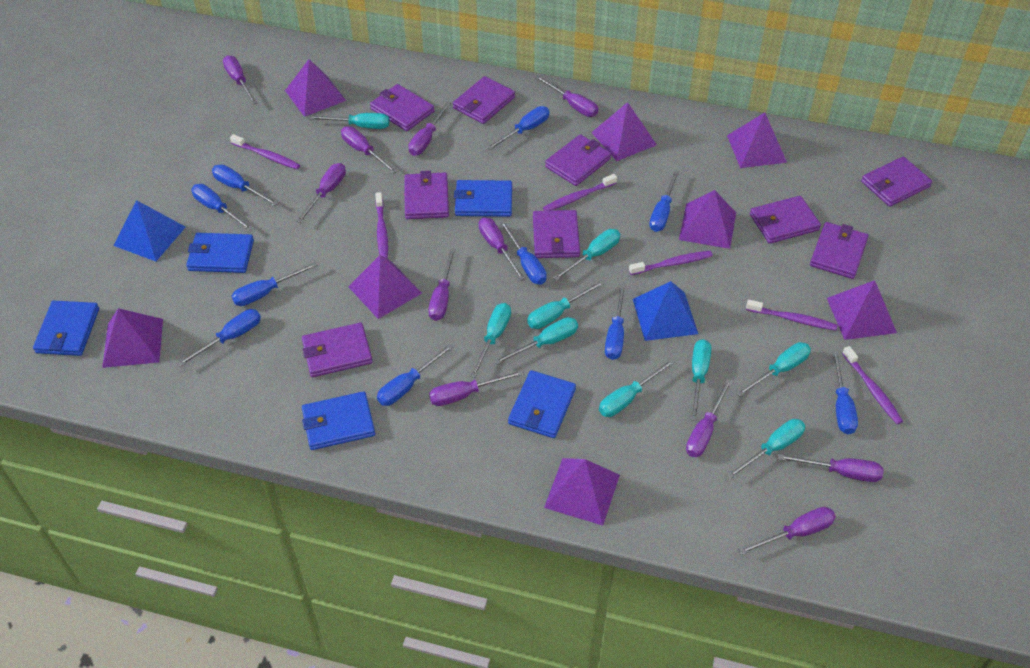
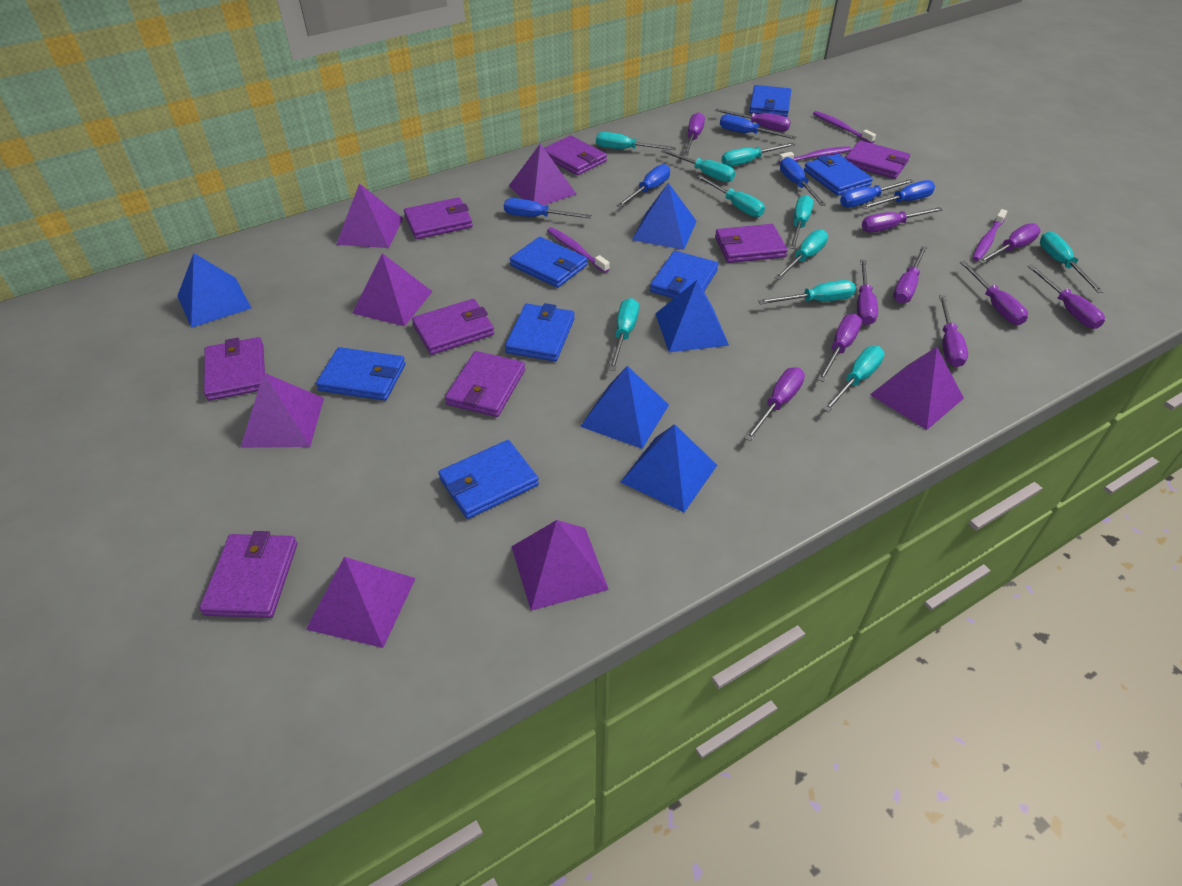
blue pyramid: [113,200,186,261] [633,281,698,341] = 2 -> [177,253,251,328] [580,366,669,449] [621,424,717,512] [632,183,697,250] [655,280,729,352] = 5
blue screwdriver: [177,309,261,367] [191,184,253,231] [212,164,279,206] [232,262,318,306] [377,344,454,406] [487,106,550,150] [500,221,547,285] [605,284,626,360] [649,170,679,232] [832,351,858,434] = 10 -> [504,198,592,219] [617,164,670,208] [720,114,796,139] [780,157,826,206] [840,179,914,208] [861,180,935,209] = 6
blue wallet: [33,301,99,356] [186,233,254,273] [302,391,375,450] [454,180,512,217] [508,370,576,438] = 5 -> [316,347,405,401] [438,440,539,519] [505,303,575,361] [510,237,587,288] [650,251,719,299] [749,85,791,117] [804,154,873,196] = 7
purple pyramid: [102,308,163,368] [285,59,346,117] [348,255,422,319] [544,458,620,525] [591,102,657,161] [679,190,736,249] [727,112,787,168] [827,280,897,340] = 8 -> [240,373,324,448] [306,557,416,648] [336,183,403,248] [352,253,433,326] [509,143,576,206] [511,520,609,611] [870,347,964,430] = 7
purple toothbrush: [230,134,300,169] [375,192,388,259] [543,174,617,211] [629,251,713,275] [746,300,837,331] [842,346,903,424] = 6 -> [547,227,610,273] [778,146,851,164] [813,111,876,143] [972,209,1007,261] = 4
purple wallet: [302,323,373,377] [370,84,435,131] [404,171,449,219] [453,76,515,124] [533,210,580,258] [545,134,611,186] [750,196,821,244] [810,222,869,279] [861,156,932,207] = 9 -> [199,531,297,618] [204,337,265,401] [404,197,473,239] [412,299,494,355] [445,351,525,417] [544,136,607,175] [715,224,788,263] [845,140,910,179] = 8
turquoise screwdriver: [309,113,390,129] [470,303,511,378] [494,317,578,365] [527,280,605,329] [553,229,620,281] [599,359,675,417] [691,339,711,421] [727,419,805,479] [736,342,811,397] = 9 -> [596,132,676,150] [609,298,639,371] [661,149,735,182] [697,175,765,217] [722,142,795,167] [758,280,856,304] [775,229,828,280] [790,195,814,249] [823,346,885,412] [1040,232,1104,293] = 10

